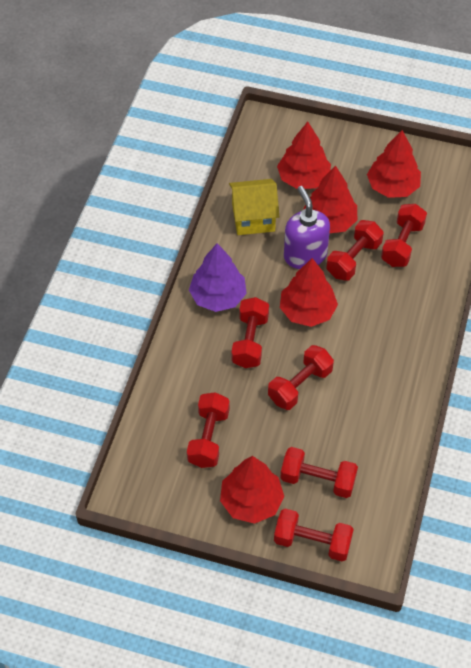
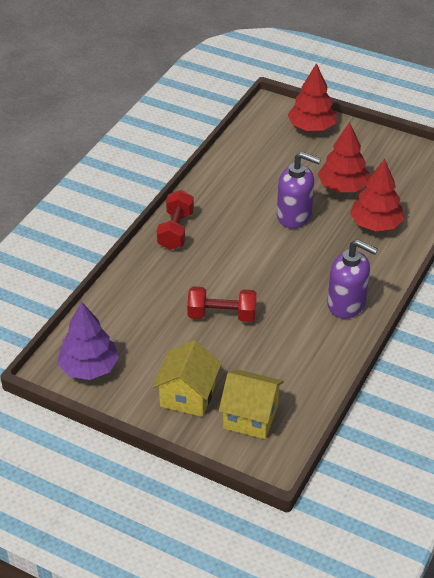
purple soap dispenser: [284,186,330,269] = 1 -> [277,152,321,228] [327,239,378,319] = 2
red dumbbell: [187,392,230,468] [231,297,269,368] [268,345,334,410] [274,509,354,561] [280,447,358,498] [327,220,384,281] [381,204,427,267] = 7 -> [157,190,194,250] [187,286,256,322] = 2
red tree: [220,456,284,524] [277,122,331,189] [280,258,338,327] [303,165,357,233] [367,130,421,198] = 5 -> [288,63,337,131] [318,122,370,192] [350,159,405,231] = 3
yellow house: [229,179,279,235] = 1 -> [153,340,222,417] [219,369,284,439] = 2

